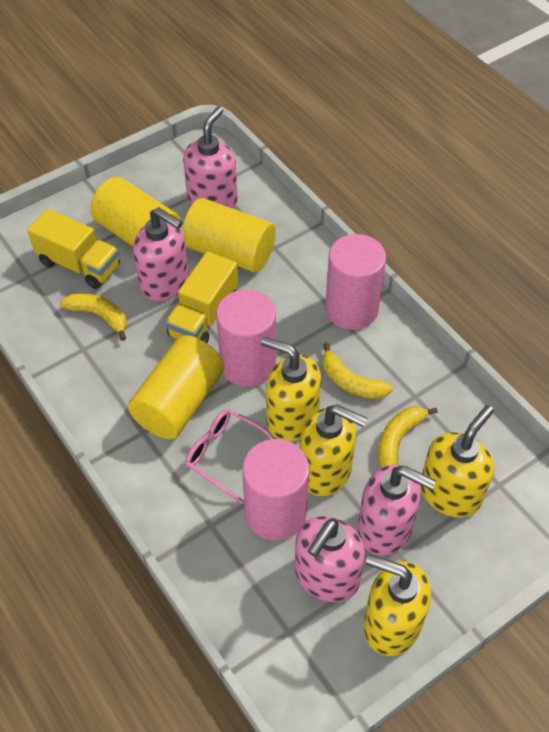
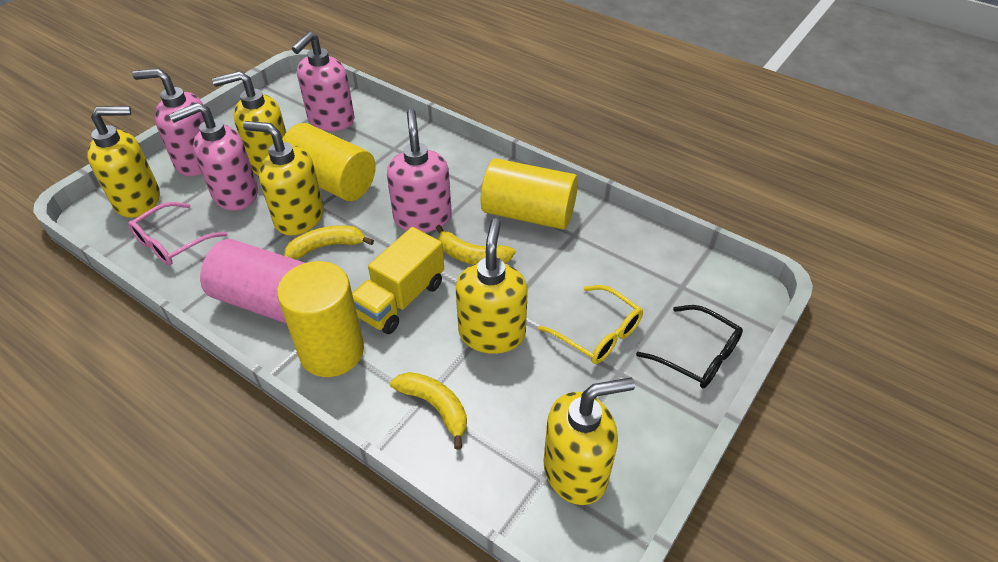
black glasses: none = 0 -> [636,305,743,388] = 1
pink cylinder: [216,289,276,387] [242,439,309,540] [325,234,386,330] = 3 -> [200,239,305,324] = 1
yellow glasses: none = 0 -> [538,285,643,364] = 1
yellow soap dispenser: [261,336,321,442] [300,404,367,496] [363,554,431,656] [420,405,494,518] = 4 -> [87,106,160,218] [212,71,286,176] [243,121,324,235] [456,218,528,354] [544,378,635,505] = 5
yellow truck: [27,209,120,289] [165,251,238,343] = 2 -> [352,227,444,334] = 1

